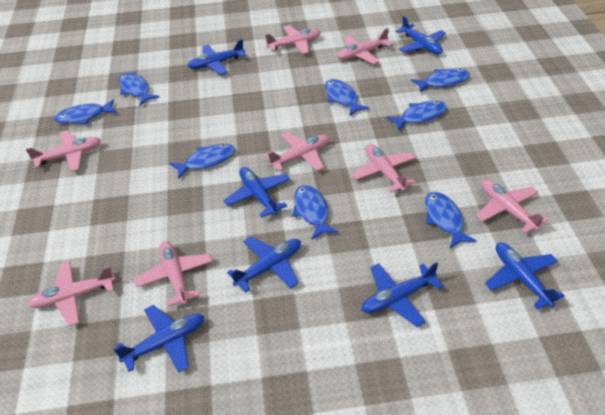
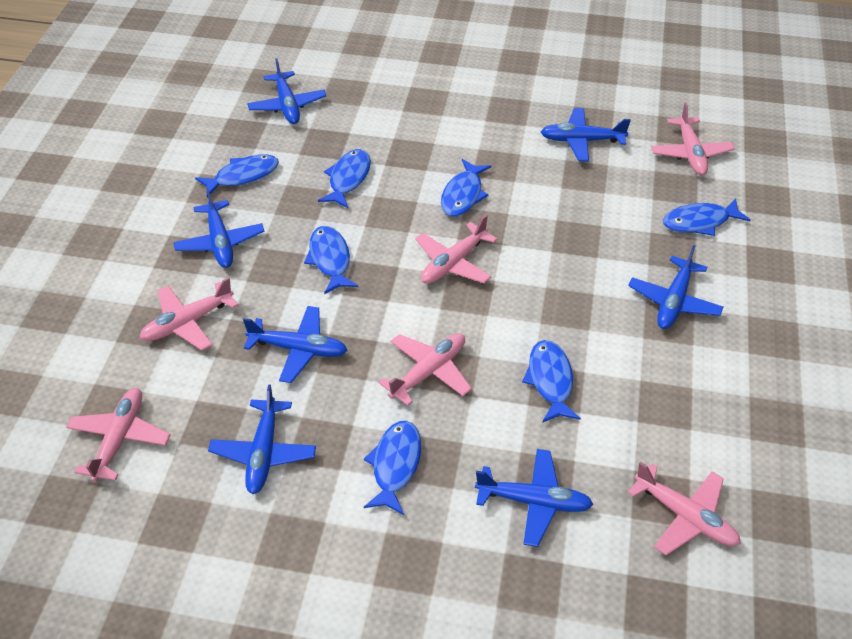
blue fish: [54,99,117,124] [119,72,160,106] [169,144,235,179] [292,185,338,240] [325,79,370,116] [386,101,447,131] [411,68,470,93] [425,192,476,248] = 8 -> [195,154,279,198] [304,226,358,294] [318,149,371,208] [364,421,421,515] [441,159,491,217] [522,340,581,423] [663,199,750,236] = 7
pink plane: [26,130,101,172] [27,262,115,326] [134,241,213,306] [265,25,321,54] [265,132,329,172] [337,28,392,64] [352,144,416,192] [476,180,548,233] = 8 -> [66,388,171,482] [140,277,238,351] [379,333,472,406] [415,214,498,284] [628,462,741,555] [651,103,735,175] = 6

